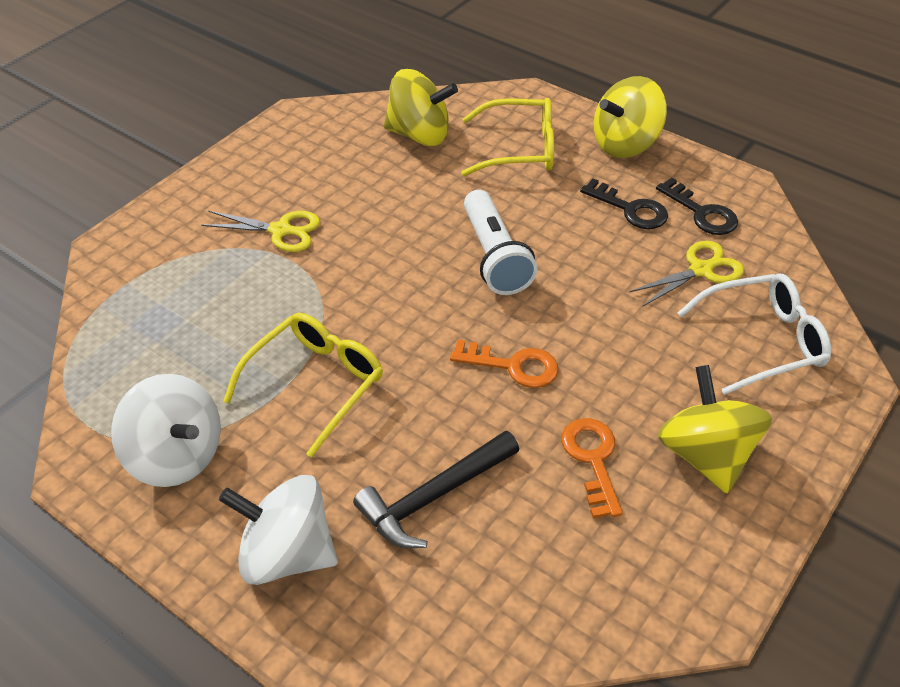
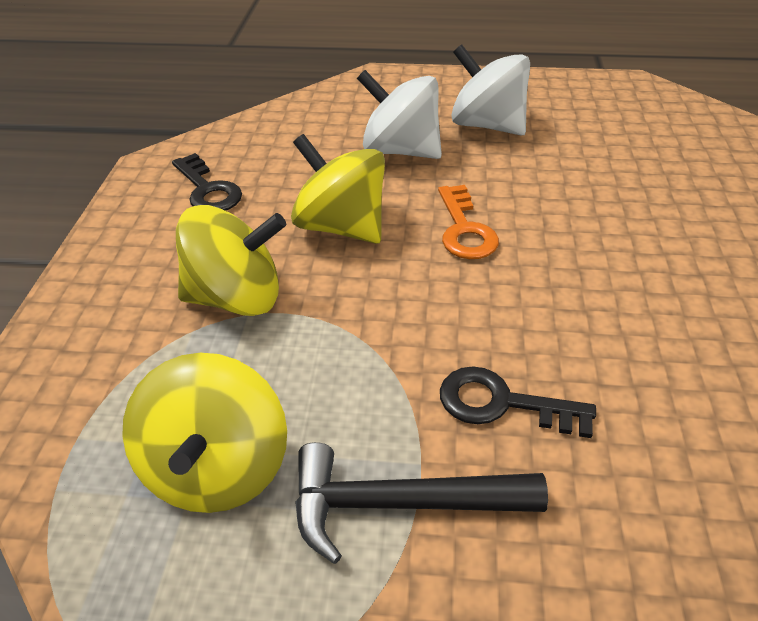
orange key: [450,339,558,388] [561,418,623,518] = 2 -> [438,185,499,259] = 1
white flashlight: [464,190,538,295] = 1 -> none = 0
white glasses: [678,273,831,395] = 1 -> none = 0
yellow glasses: [223,313,383,458] [461,98,554,176] = 2 -> none = 0
yellow scissors: [201,211,320,252] [629,241,744,307] = 2 -> none = 0

